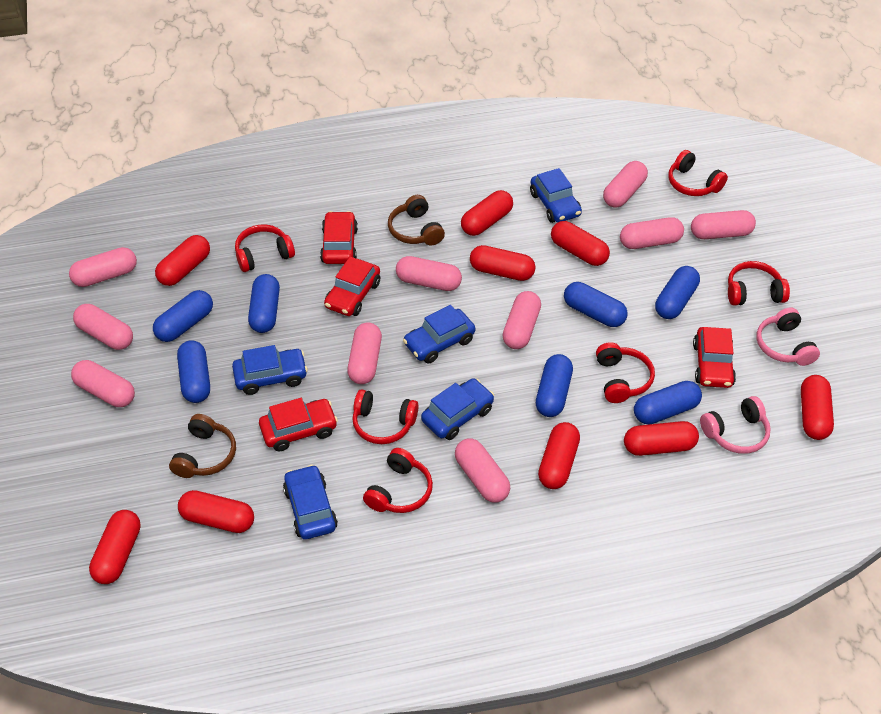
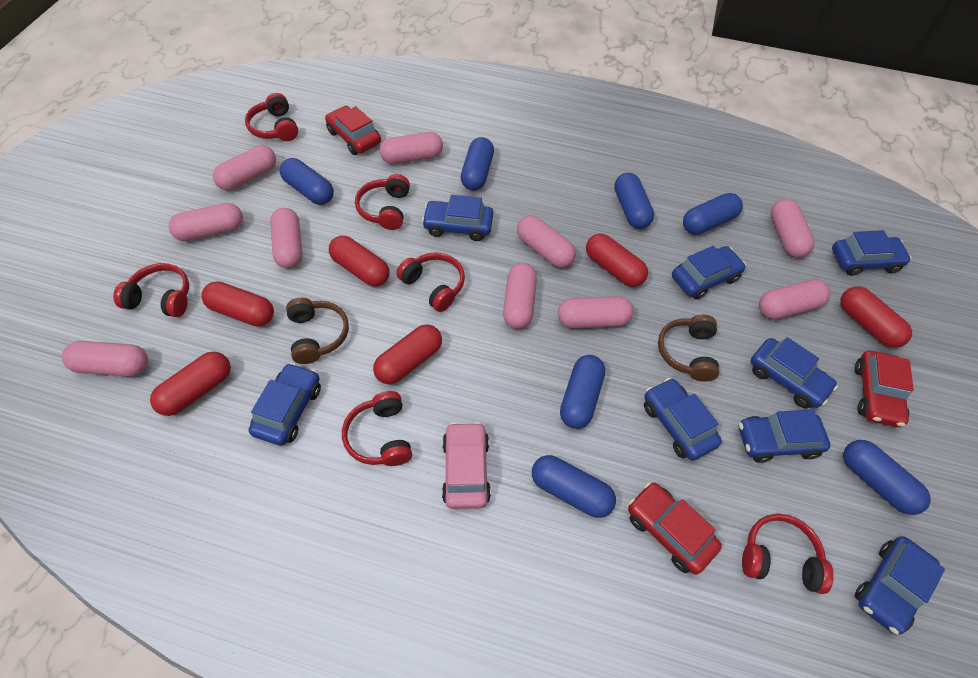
blue car: [232,345,308,395] [283,464,338,539] [403,305,475,363] [421,378,494,440] [530,168,582,223] = 5 -> [249,363,321,446] [422,195,493,241] [644,378,722,461] [672,246,746,300] [739,409,830,463] [750,337,838,408] [832,230,912,276] [855,536,945,635] = 8
pink car: none = 0 -> [442,422,491,509] = 1
pink headphones: [700,396,771,454] [756,307,820,366] = 2 -> none = 0
red capsule: [89,510,141,584] [155,235,210,286] [178,490,254,533] [461,190,513,236] [470,245,536,281] [538,422,580,489] [551,221,610,266] [624,421,699,456] [801,375,834,440] = 9 -> [150,352,231,416] [201,281,274,326] [329,236,389,286] [373,324,442,384] [586,233,648,287] [840,286,912,348] = 6
red car: [259,398,338,451] [320,211,358,264] [324,257,380,316] [693,327,736,388] = 4 -> [325,106,381,155] [628,482,722,574] [854,350,914,427] = 3

